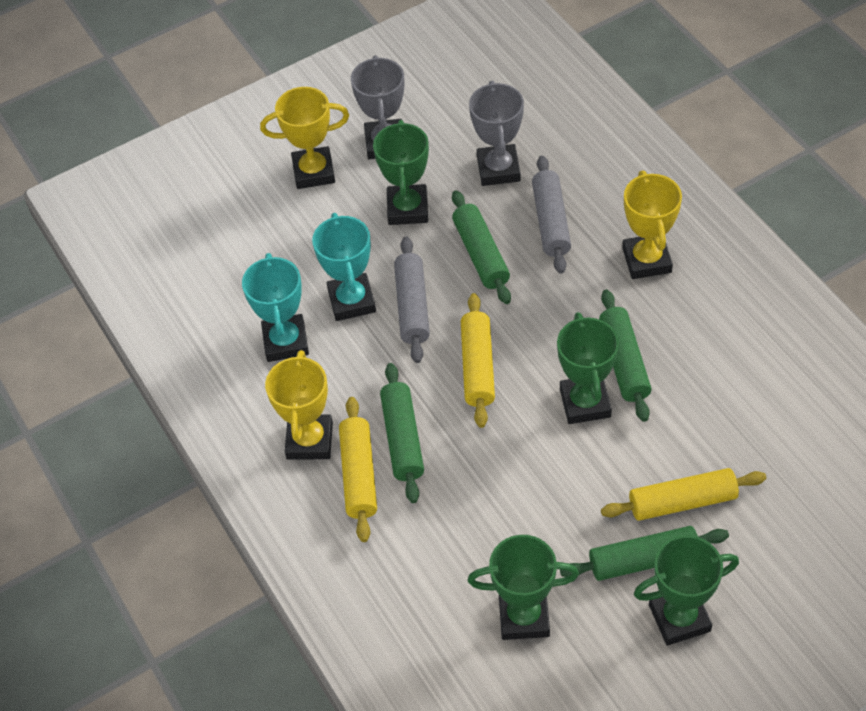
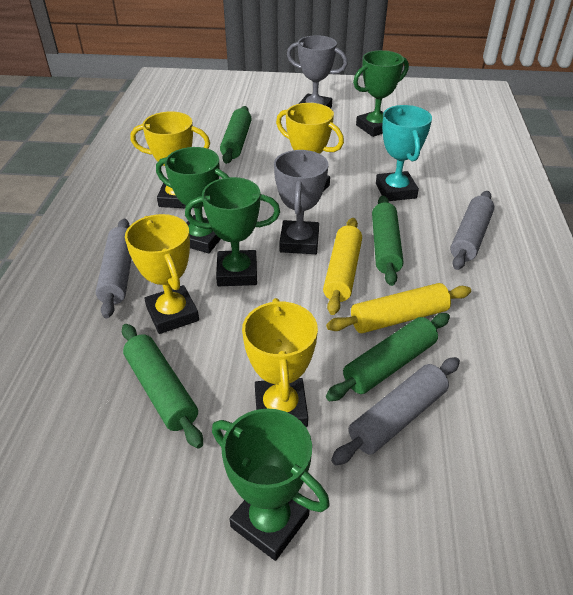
grey rolling pin: [394,237,430,363] [532,156,571,274] = 2 -> [96,219,132,318] [331,357,460,465] [450,191,494,270] = 3
turquoise trophy: [242,253,309,362] [312,213,376,321] = 2 -> [376,105,432,201] = 1
yellow rolling pin: [339,397,377,542] [461,293,495,428] [601,468,766,521] = 3 -> [323,218,362,315] [326,283,471,333] = 2
yellow trophy: [260,87,349,189] [265,350,333,460] [622,171,682,279] = 3 -> [125,214,199,334] [130,111,210,208] [242,298,318,427] [276,103,344,191] = 4

